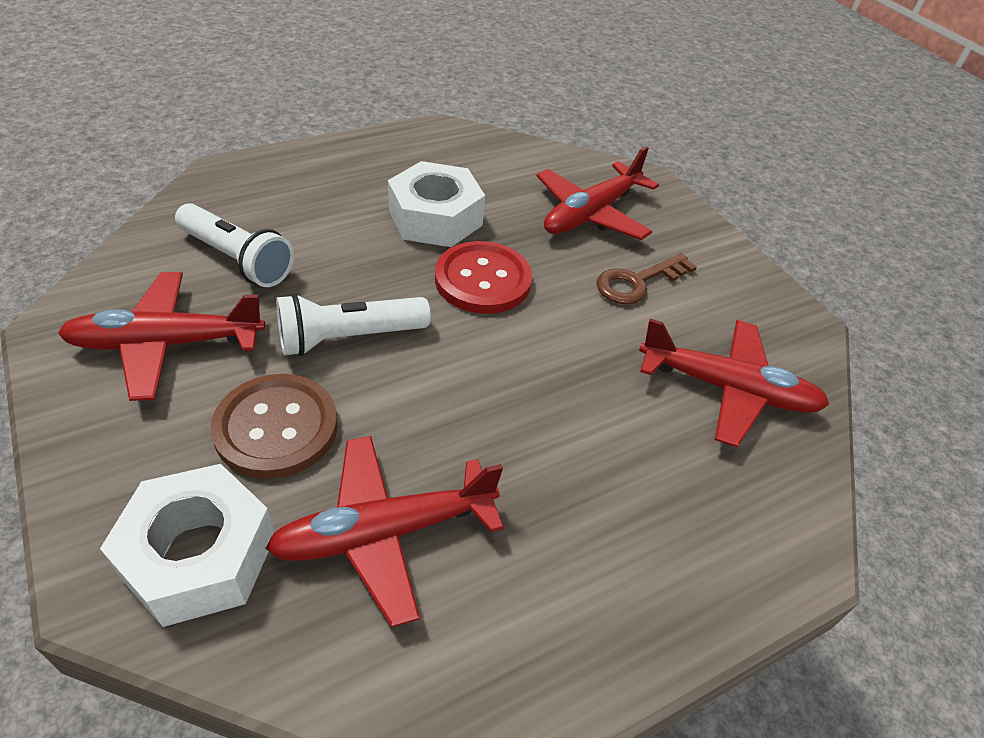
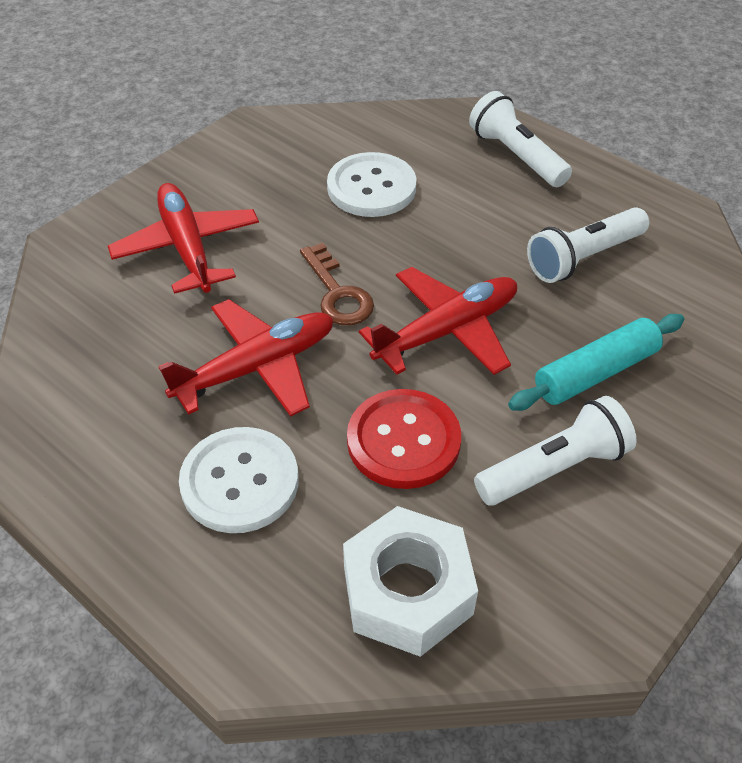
brown button: [211,374,338,479] = 1 -> none = 0
red plane: [58,272,265,401] [265,436,504,627] [537,146,659,240] [639,318,830,447] = 4 -> [108,183,259,294] [159,299,334,417] [359,267,517,375] = 3
turquoise rolling pin: none = 0 -> [508,314,684,411] = 1
white button: none = 0 -> [179,427,299,533] [327,152,417,217] = 2
white flashlight: [175,203,294,287] [276,293,431,356] = 2 -> [469,91,572,187] [474,396,637,506] [527,207,649,283] = 3
white nut: [100,464,275,627] [388,161,485,247] = 2 -> [343,506,478,657] = 1

